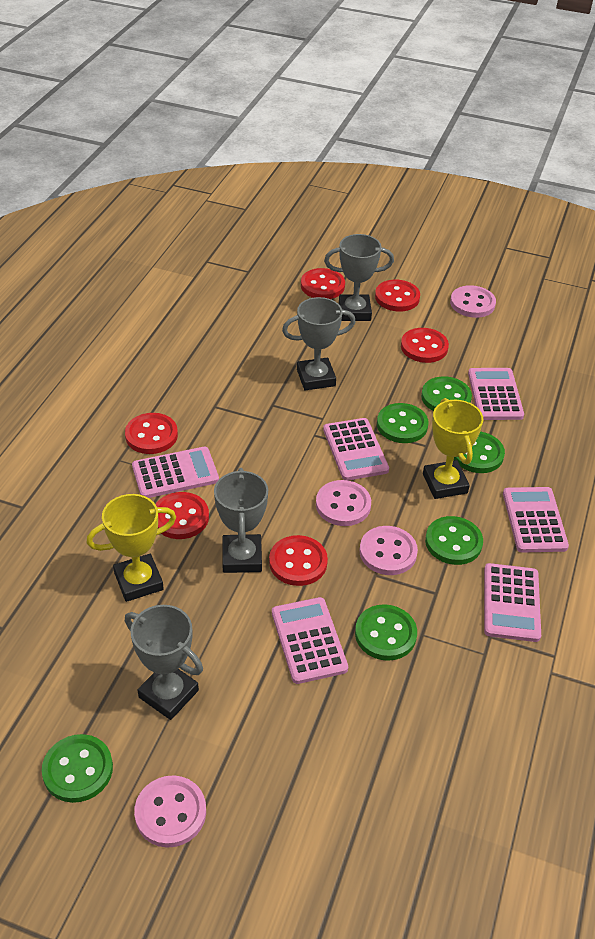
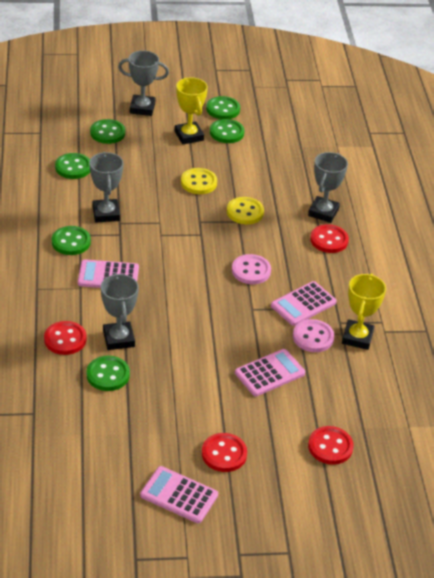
pink button: [134,775,206,848] [316,480,371,526] [360,526,418,575] [450,285,496,318] = 4 -> [232,254,271,284] [293,319,334,352] = 2
pink calculator: [132,447,219,498] [272,597,348,684] [323,418,389,480] [468,368,524,420] [484,563,541,642] [503,487,569,553] = 6 -> [78,259,139,288] [140,466,218,523] [235,349,305,396] [271,281,337,326] = 4
red button: [125,413,178,454] [155,492,209,539] [269,535,328,586] [301,268,345,299] [375,280,420,311] [401,328,449,363] = 6 -> [44,321,87,355] [202,433,247,472] [308,426,354,465] [310,224,349,253] = 4
yellow button: none = 0 -> [181,168,217,194] [227,197,264,224] = 2

